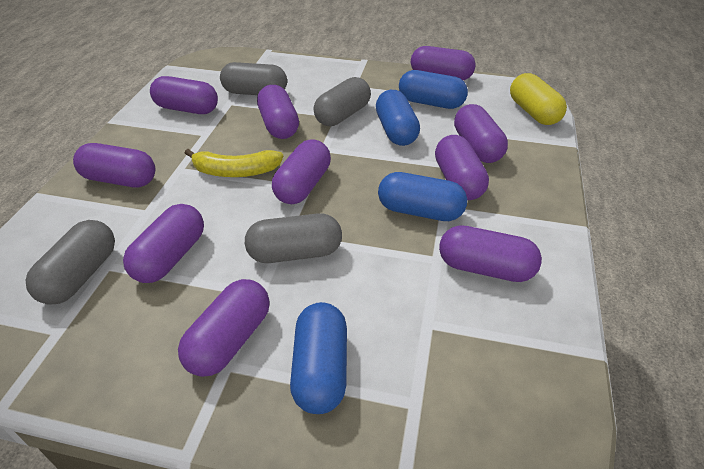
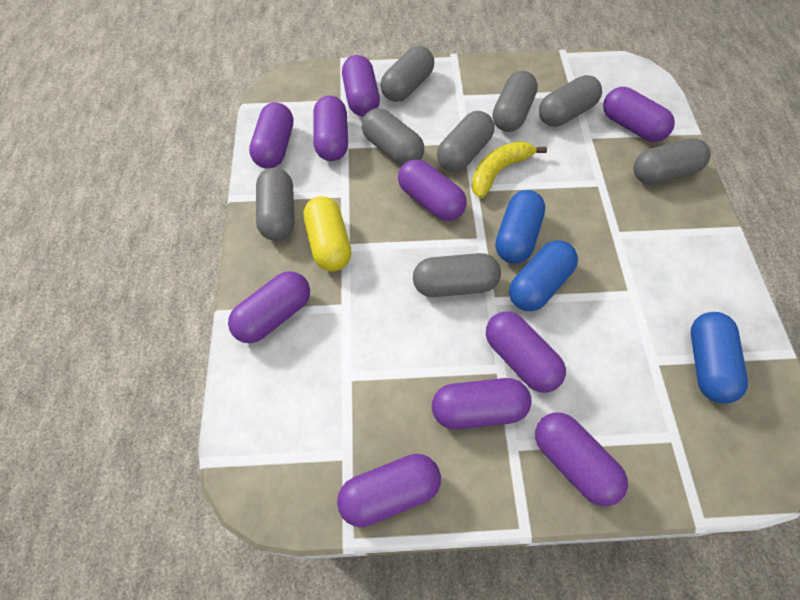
blue capsule: [290,302,347,414] [376,90,420,146] [378,172,467,221] [399,70,468,109] = 4 -> [495,190,545,264] [509,240,578,311] [691,312,748,404] = 3
grey capsule: [26,220,115,305] [220,62,287,95] [245,213,342,263] [314,77,371,126] = 4 -> [256,168,294,241] [361,108,424,166] [381,46,434,102] [413,253,501,297] [437,111,494,172] [493,71,538,132] [539,75,602,127] [633,138,711,185] = 8

